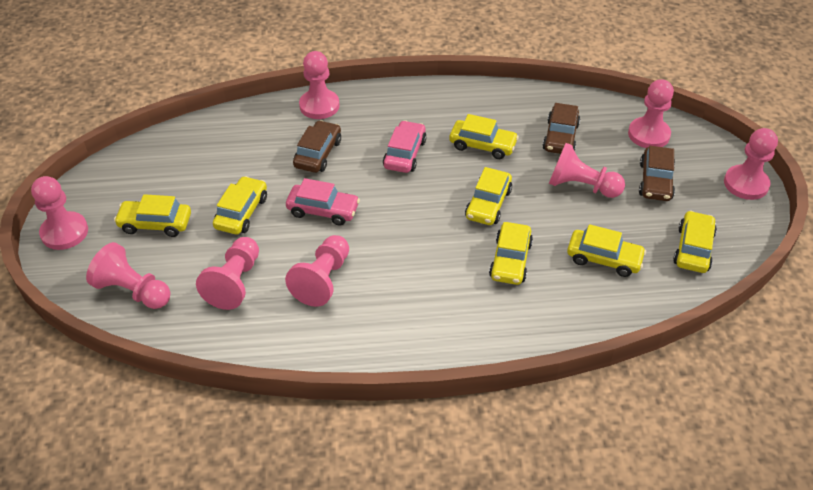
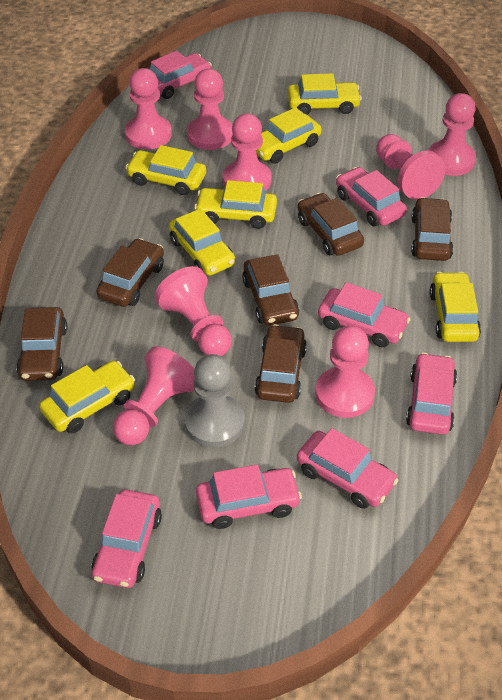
brown car: [293,120,341,173] [542,103,580,154] [639,146,675,201] = 3 -> [16,307,68,381] [96,238,164,307] [242,254,299,326] [254,324,307,403] [298,193,364,256] [411,197,453,261] = 6
grey pawn: none = 0 -> [184,354,245,447] = 1
pink car: [286,178,360,226] [383,120,427,173] = 2 -> [91,490,162,588] [150,51,212,99] [196,465,302,529] [297,428,398,509] [318,282,410,347] [336,167,407,226] [406,353,457,435] = 7

